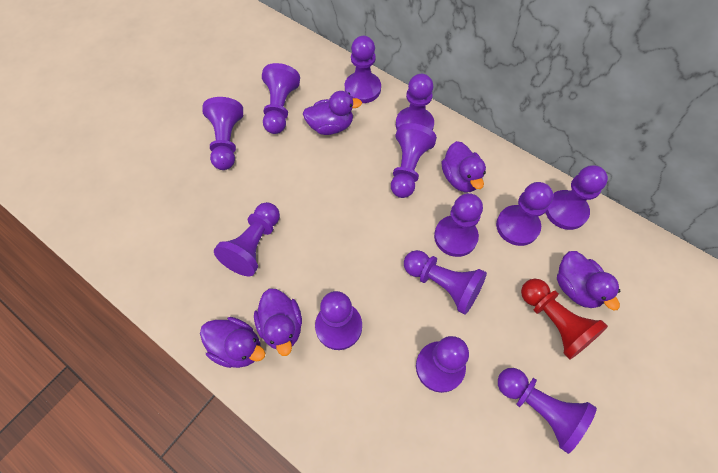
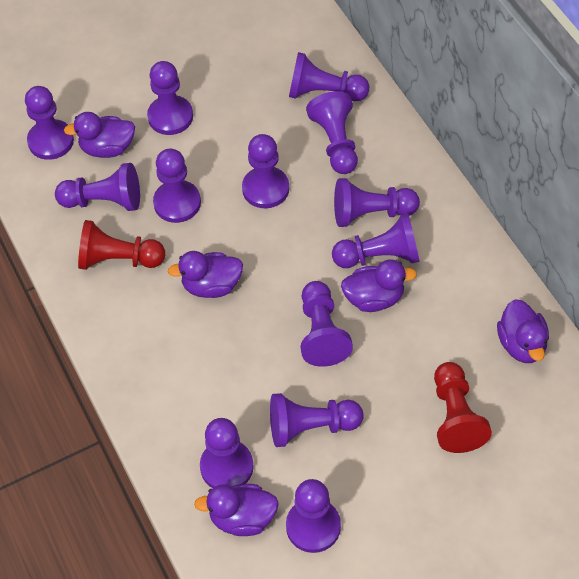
red pawn: [521,279,608,359] = 1 -> [78,220,165,270] [434,362,492,453] = 2

